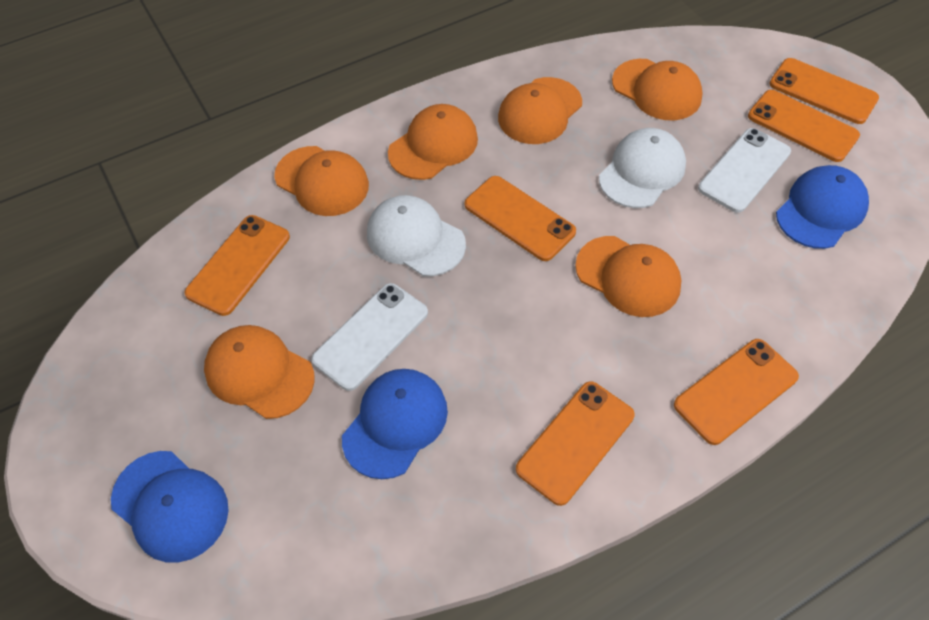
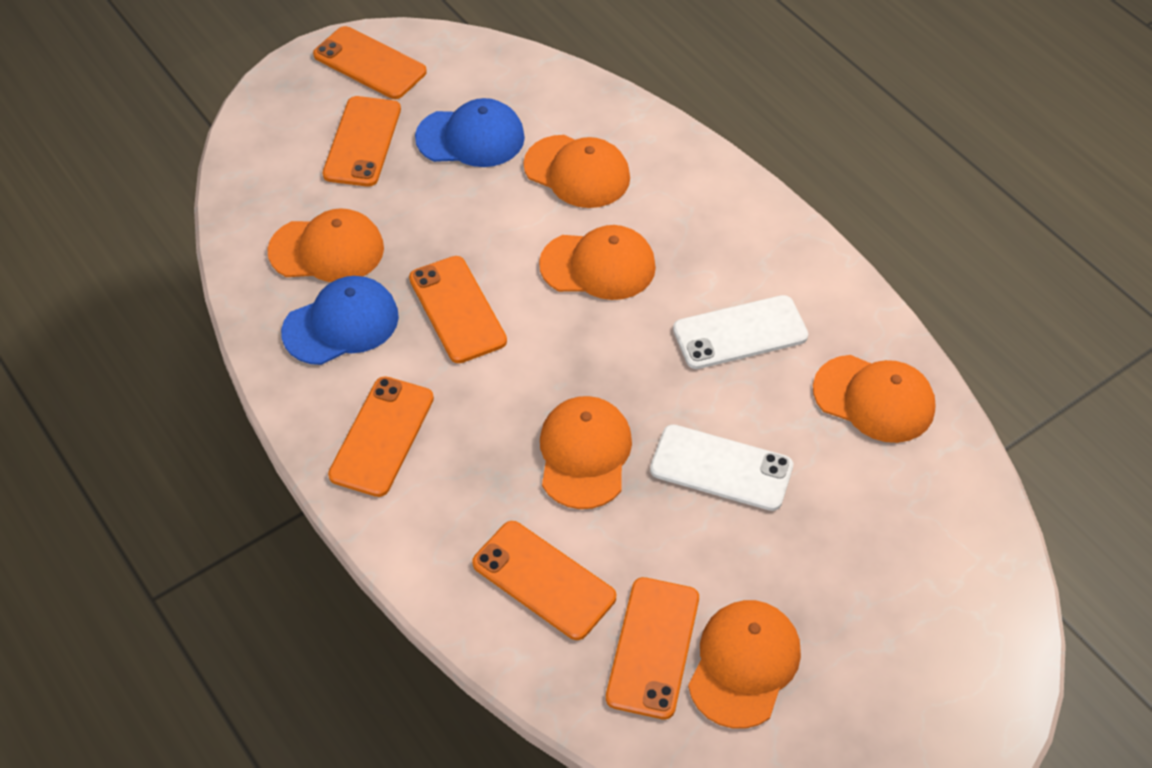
blue cap: [111,451,229,563] [342,369,448,479] [776,165,869,249] = 3 -> [281,276,399,365] [415,98,525,167] = 2
white cap: [367,195,466,276] [599,128,686,208] = 2 -> none = 0

